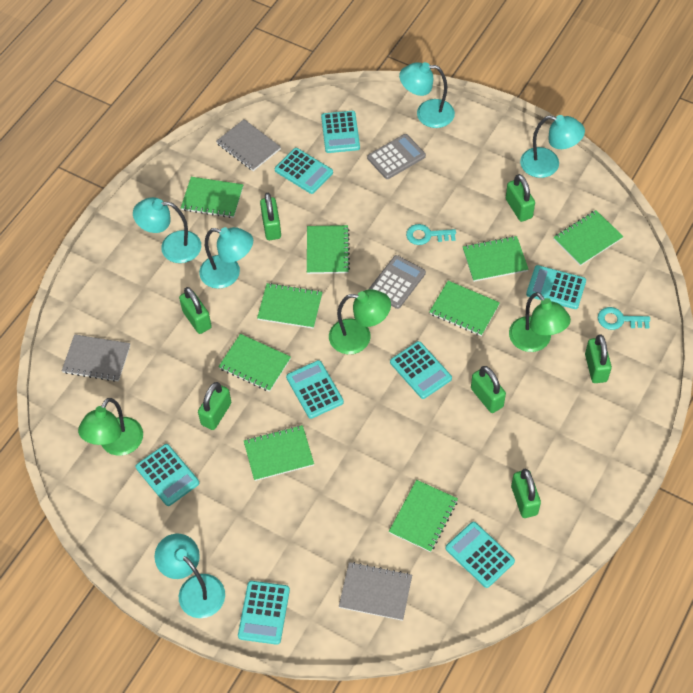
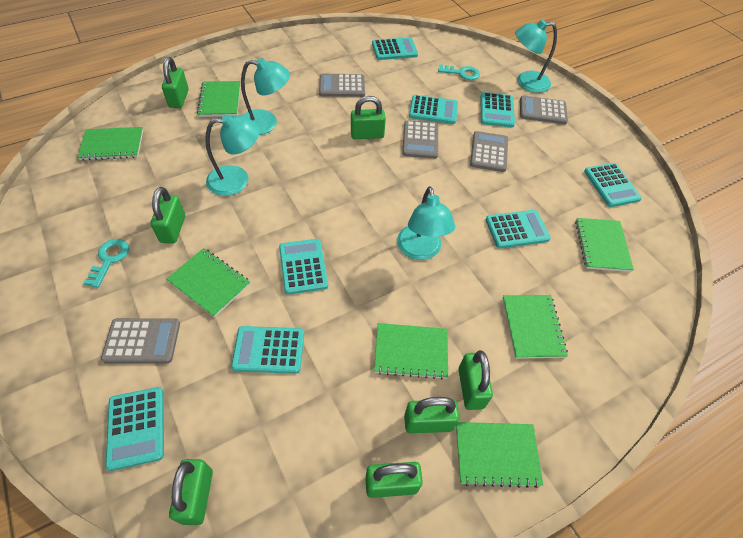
green lamp: [78,398,143,456] [329,289,391,354] [509,292,571,352] = 3 -> none = 0
green notebook: [181,177,243,218] [218,334,291,392] [244,425,314,481] [257,283,322,329] [307,225,350,274] [389,480,458,552] [429,281,500,336] [463,236,528,282] [554,210,623,266] = 9 -> [77,127,143,161] [167,248,250,317] [197,81,240,117] [374,323,448,380] [456,422,543,488] [503,295,568,359] [575,218,634,272] = 7
grey calculator: [367,134,426,179] [368,255,426,309] = 2 -> [101,318,180,364] [319,74,365,97] [402,120,438,159] [470,131,508,172] [520,96,568,124] = 5
grey notebook: [62,334,130,382] [216,119,281,171] [339,562,412,621] = 3 -> none = 0
turquoise lamp: [133,197,201,263] [155,533,225,618] [199,227,253,289] [399,62,455,128] [520,115,585,178] = 5 -> [205,114,260,196] [241,58,290,135] [397,186,455,260] [515,20,557,93] = 4

